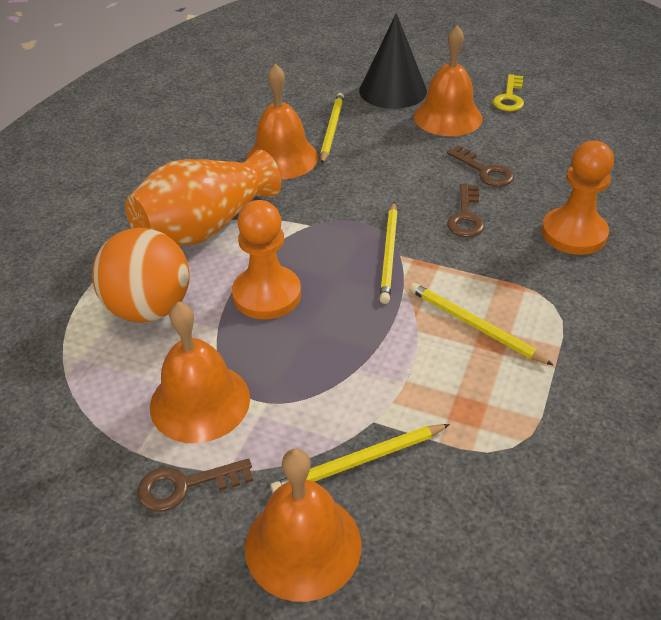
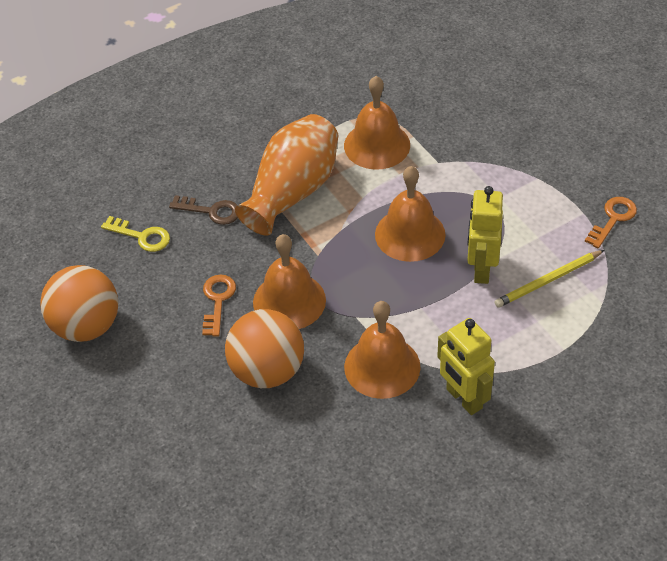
black cone: [359,13,427,109] = 1 -> none = 0
brown key: [137,459,253,512] [447,145,514,187] [447,184,485,237] = 3 -> [169,195,238,225] = 1
orange ball: [92,228,190,322] = 1 -> [40,265,118,342] [225,309,304,388] = 2
orange key: none = 0 -> [202,274,236,337] [585,197,637,249] = 2
orange pawn: [232,200,301,320] [541,141,614,255] = 2 -> none = 0
yellow pencil: [270,424,450,494] [320,93,344,164] [380,202,398,304] [409,283,554,366] = 4 -> [495,250,604,308] = 1
yellow robot: none = 0 -> [437,318,495,415] [467,186,503,284] = 2

